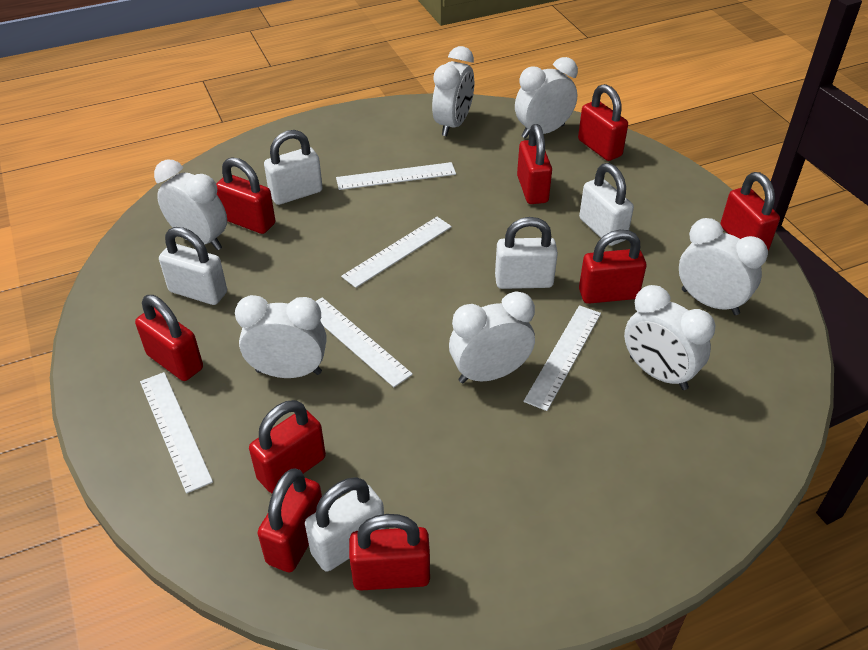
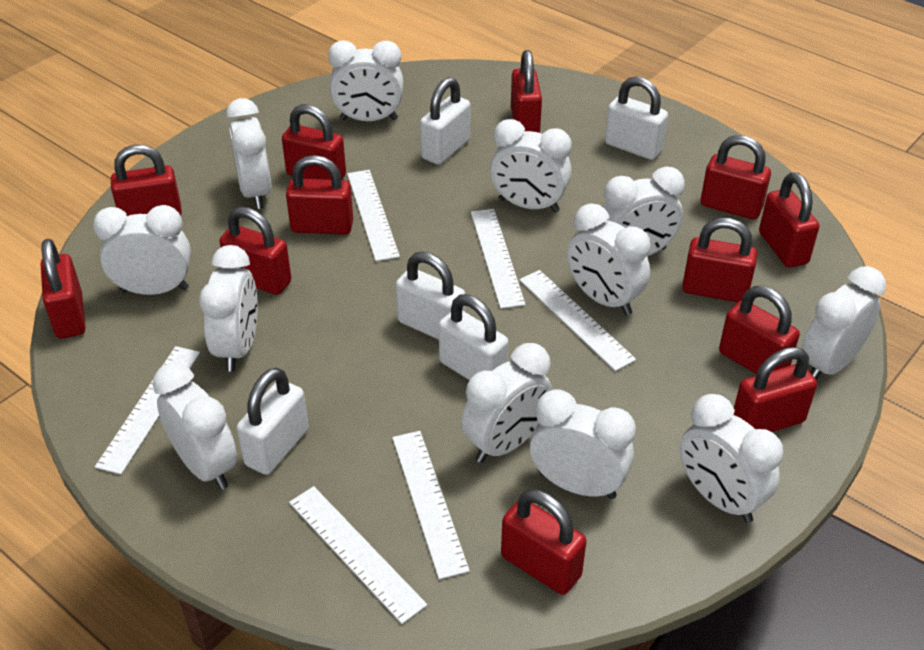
red padlock: [135,295,203,381] [216,157,275,234] [249,400,326,493] [258,468,322,572] [349,514,430,591] [517,124,552,204] [578,84,628,161] [579,230,646,304] [720,172,780,250] = 9 -> [41,239,86,339] [111,145,182,216] [219,207,291,295] [282,104,346,180] [286,155,353,235] [501,489,587,595] [511,50,542,133] [682,218,757,303] [701,135,771,220] [719,286,800,374] [734,347,817,432] [759,172,819,268] = 12
white clock: [154,160,227,250] [235,295,327,378] [432,46,474,136] [449,292,535,383] [515,57,578,139] [624,285,715,390] [679,218,768,315] = 7 -> [93,205,191,295] [153,362,237,490] [199,245,258,372] [226,98,272,209] [328,40,403,121] [461,343,553,463] [490,119,572,213] [530,389,636,499] [567,203,651,315] [602,166,685,256] [680,394,783,523] [802,266,886,380] = 12
white ruler: [140,372,213,494] [316,297,413,387] [336,162,456,190] [341,217,452,288] [524,305,601,411] = 5 -> [95,346,200,475] [289,486,427,624] [347,170,400,261] [392,431,470,580] [471,209,526,309] [519,270,636,371] = 6

